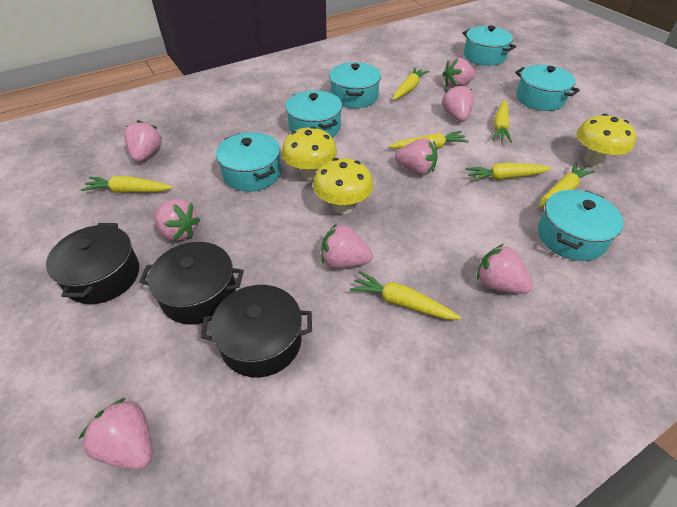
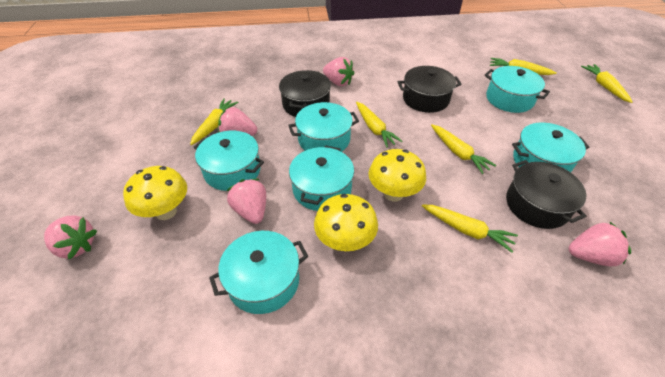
pink strawberry: [78,398,152,469] [124,120,163,162] [154,199,201,241] [321,223,373,269] [395,138,438,175] [442,57,476,88] [442,84,474,122] [477,244,533,294] = 8 -> [44,215,97,259] [218,107,257,136] [226,179,266,224] [323,57,354,86] [569,222,631,266] = 5
yellow carrot: [81,176,173,193] [350,271,461,320] [389,131,469,149] [393,68,429,100] [465,163,552,182] [492,100,512,143] [539,162,595,207] = 7 -> [190,99,238,145] [356,102,403,148] [422,204,518,253] [431,125,496,174] [490,58,557,75] [581,64,633,103] = 6

